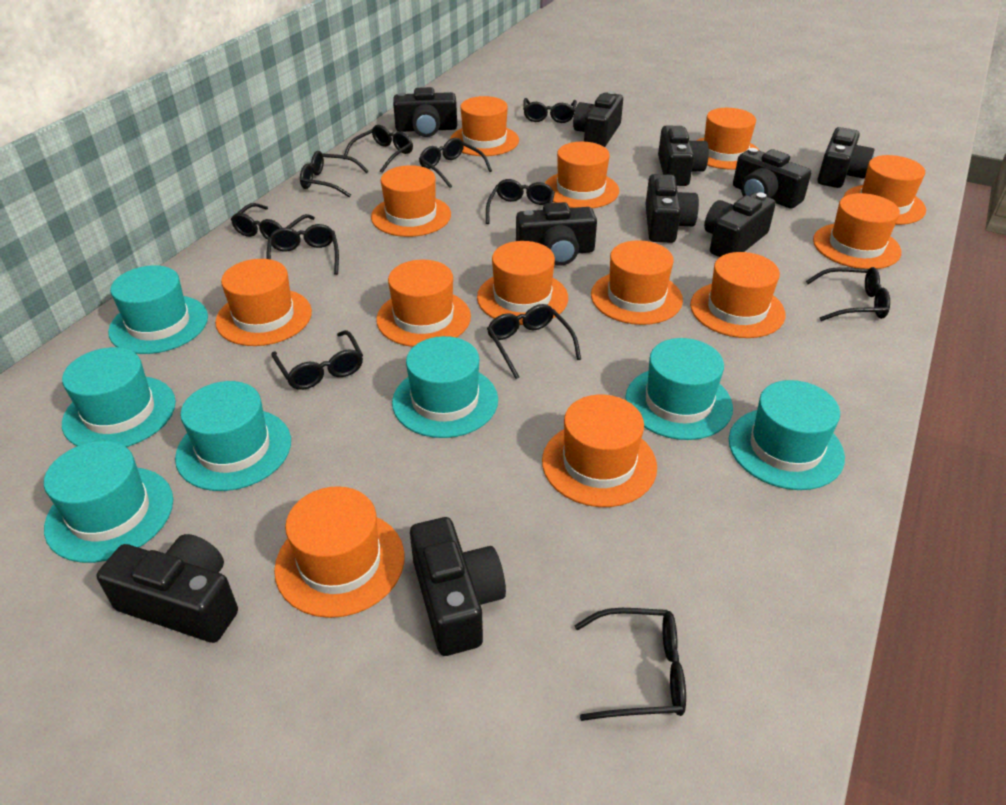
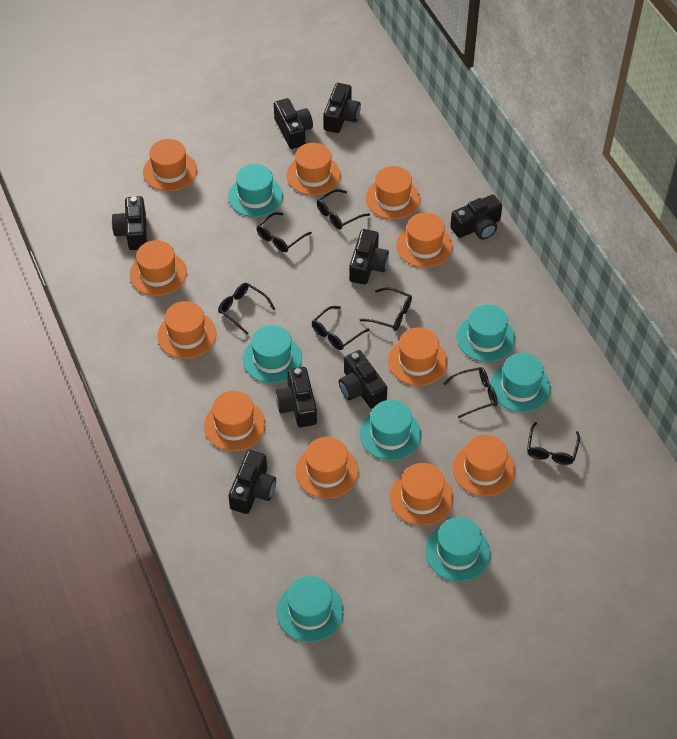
black camera: [96,534,238,643] [393,87,457,137] [410,517,506,656] [516,202,597,266] [573,91,623,147] [646,174,699,243] [658,126,709,186] [704,193,776,257] [733,148,811,209] [818,127,874,188] = 10 -> [112,196,147,250] [228,450,276,514] [274,98,313,149] [276,367,317,427] [323,83,361,133] [339,350,387,409] [349,229,389,285] [450,195,502,240] = 8
black glasses: [231,203,315,240] [266,224,339,275] [271,330,363,390] [300,151,368,198] [344,125,413,173] [419,138,492,188] [486,179,555,224] [487,304,581,379] [523,98,577,123] [574,608,686,721] [806,267,890,321] = 11 -> [218,283,275,335] [257,212,312,252] [312,306,369,350] [317,189,370,229] [360,287,412,331] [444,367,497,418] [527,422,580,465] = 7
orange hat: [215,259,312,346] [274,486,404,618] [371,165,451,237] [376,260,471,347] [450,96,519,156] [477,241,568,325] [542,395,657,507] [545,142,619,208] [591,240,683,325] [690,252,785,338] [696,108,760,170] [813,193,901,269] [844,155,926,225] = 13 -> [130,240,187,296] [143,139,197,191] [157,301,216,359] [204,391,266,451] [287,143,341,195] [295,437,358,498] [365,166,420,219] [388,327,448,386] [390,463,453,526] [396,213,453,268] [453,435,515,496] = 11

